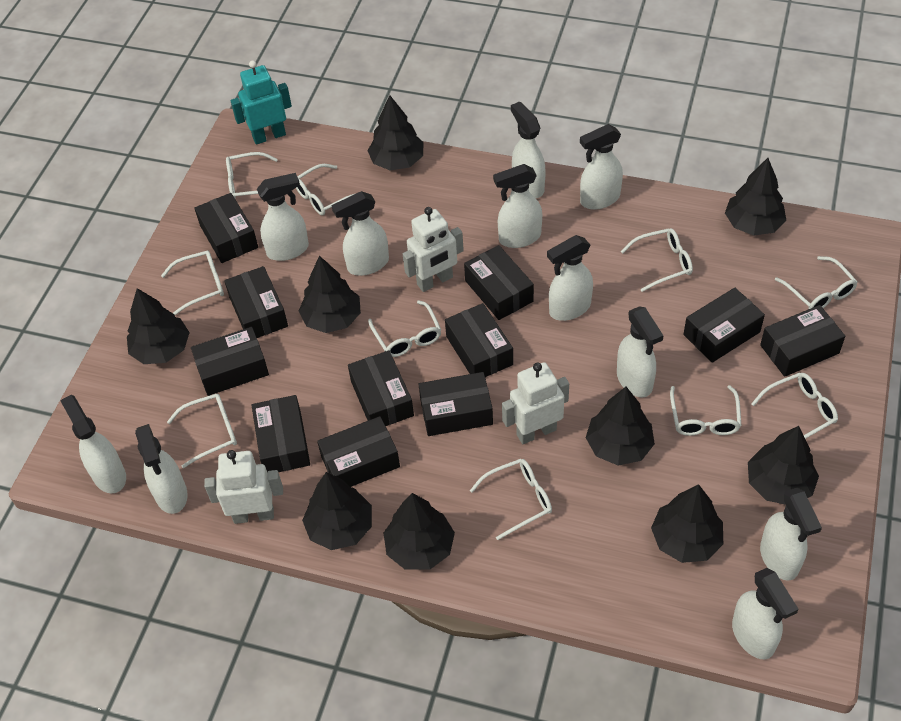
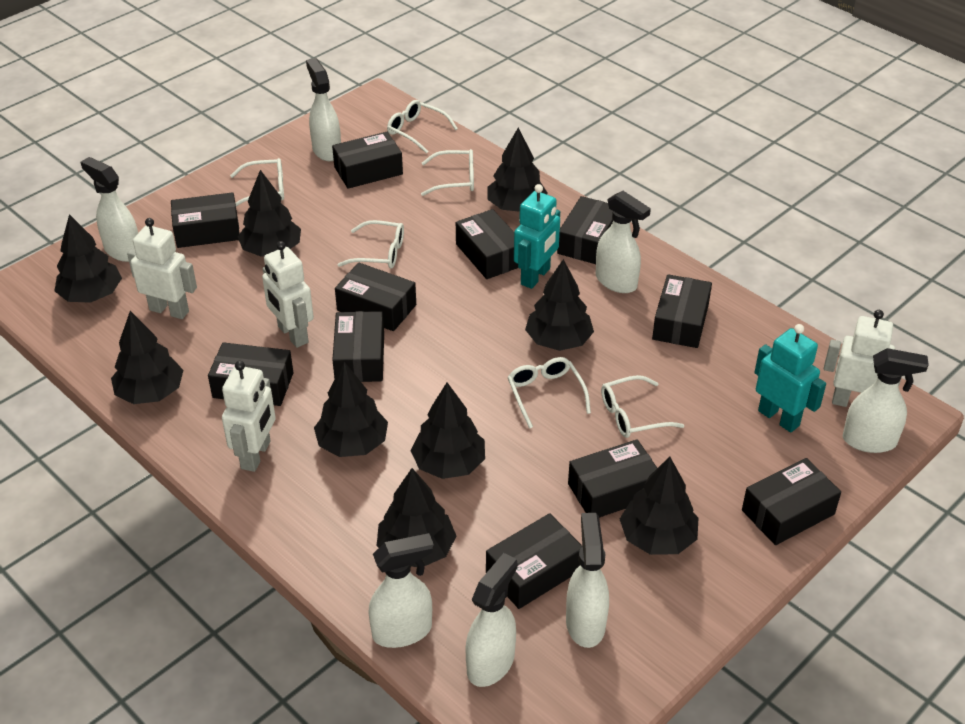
turquoise robot: [231,60,292,144] = 1 -> [514,184,560,289] [754,324,826,433] = 2
white glasses: [161,251,224,315] [167,394,237,468] [226,152,278,199] [296,164,354,215] [368,300,441,357] [470,459,552,540] [621,228,693,292] [670,385,741,436] [751,373,838,439] [775,256,858,309] = 10 -> [230,158,284,207] [337,220,404,268] [387,100,458,154] [421,149,474,196] [508,357,591,429] [601,375,684,438] = 6
white robot: [204,450,283,524] [403,207,464,292] [502,362,569,444] = 3 -> [127,218,197,319] [222,361,276,472] [262,241,314,348] [824,310,902,407] = 4
white spray bottle: [60,395,126,493] [135,424,187,514] [257,173,309,261] [331,191,389,276] [493,164,542,248] [511,101,546,198] [547,235,593,321] [580,124,623,210] [617,307,664,397] [732,568,799,659] [760,488,822,581] = 11 -> [80,157,138,262] [306,58,341,161] [368,533,434,648] [466,553,518,687] [566,513,609,648] [596,191,651,293] [843,348,929,453] = 7

